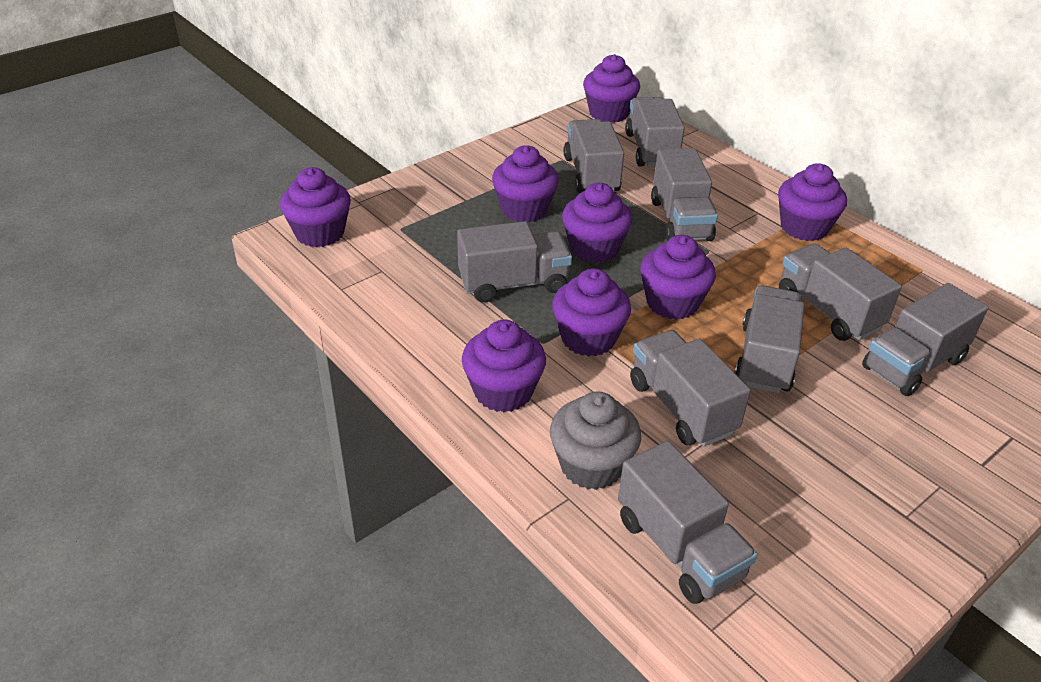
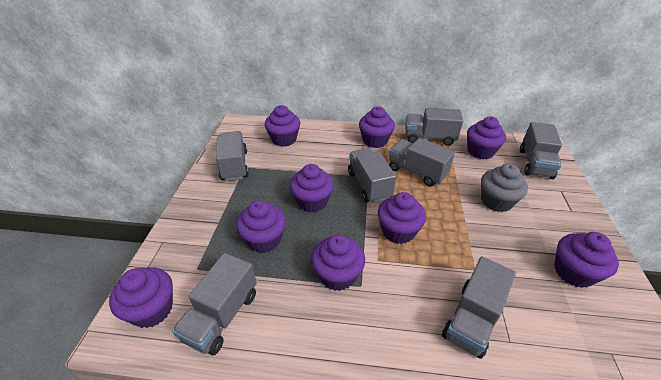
grey truck: [457,221,572,303] [564,119,624,193] [618,441,757,604] [625,97,685,167] [630,330,751,447] [651,148,718,241] [734,286,805,393] [779,244,902,341] [862,283,988,396] = 9 -> [172,253,257,355] [216,131,249,181] [348,148,396,203] [389,138,455,187] [405,108,463,146] [442,256,516,359] [520,122,562,179] = 7
purple cupcake: [280,167,351,247] [462,320,546,412] [492,145,559,222] [552,268,631,357] [562,183,632,263] [583,54,640,123] [640,235,716,320] [778,163,847,241] = 8 -> [109,267,173,328] [236,200,286,253] [265,105,300,147] [290,164,334,212] [311,235,365,291] [359,106,395,148] [378,192,426,244] [467,117,506,159] [554,232,619,288] = 9

